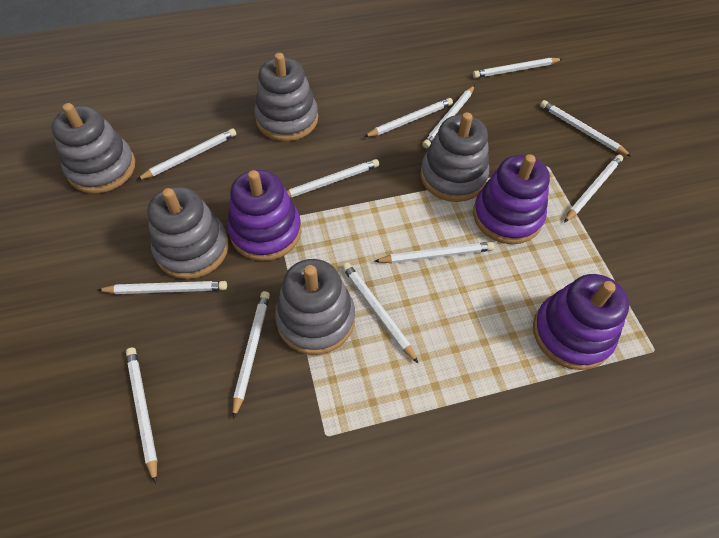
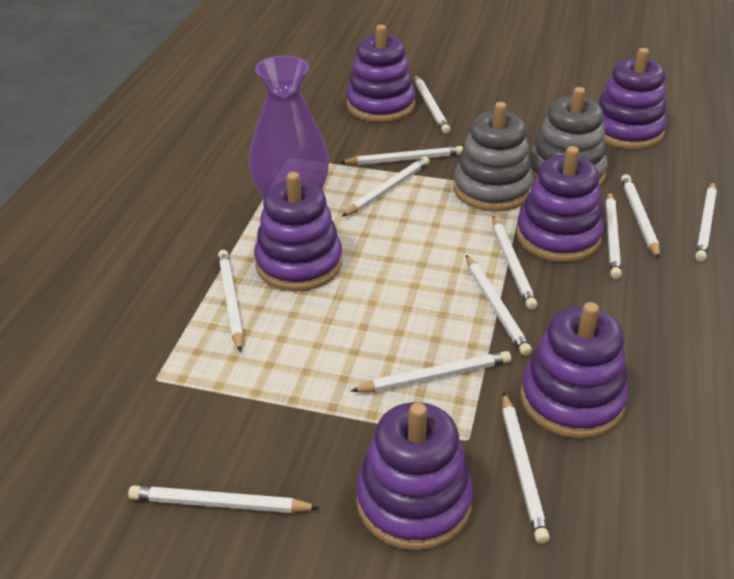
grey stacking toy: [51,103,135,194] [147,187,229,279] [254,53,318,141] [275,259,355,355] [421,112,489,202] = 5 -> [453,102,534,212] [530,87,608,186] = 2
purple stacking toy: [227,170,302,261] [473,154,550,244] [533,274,629,370] = 3 -> [254,172,342,291] [346,25,415,122] [356,402,473,551] [516,146,604,262] [520,302,628,439] [598,48,667,150] = 6
purple vase: none = 0 -> [249,55,329,199] = 1

